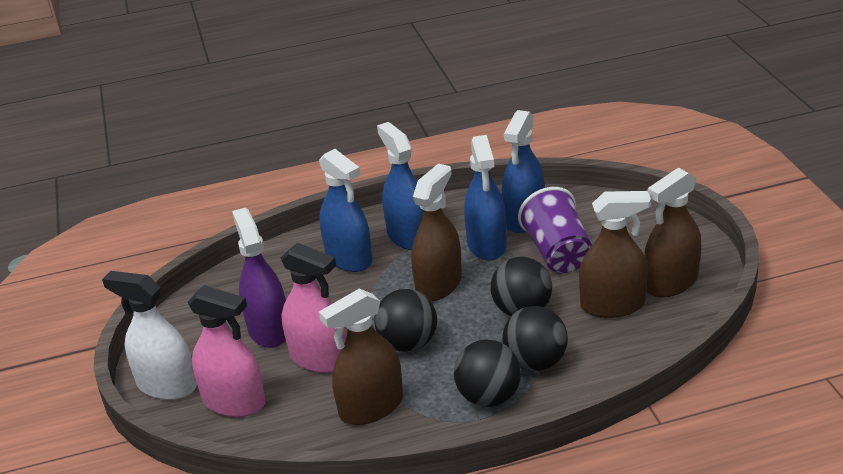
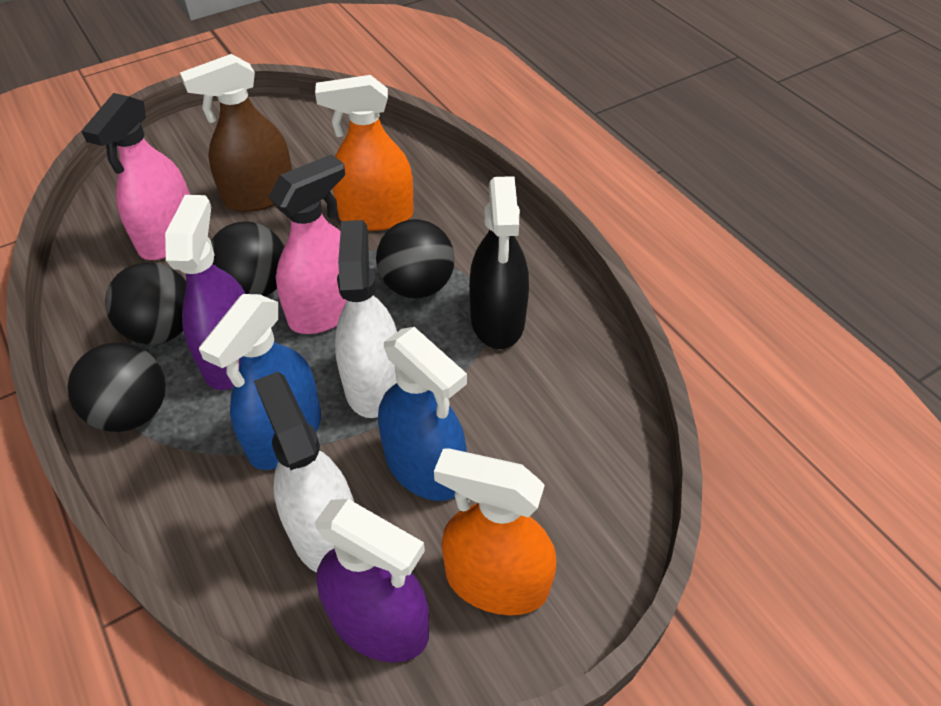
black spray bottle: none = 0 -> [469,176,529,349] = 1
blue spray bottle: [319,149,372,272] [377,122,423,250] [464,135,507,260] [502,110,545,233] = 4 -> [199,294,321,470] [378,327,467,501] = 2
brown spray bottle: [319,288,403,425] [411,163,462,301] [579,191,651,318] [644,168,701,298] = 4 -> [180,54,292,212] = 1
orange spray bottle: none = 0 -> [315,75,414,231] [434,448,557,615] = 2
purple cup: [518,187,592,273] = 1 -> none = 0
purple spray bottle: [232,208,286,348] = 1 -> [165,195,246,390] [315,499,429,662] = 2
white spray bottle: [102,271,197,400] = 1 -> [254,372,354,573] [335,220,397,418] = 2

